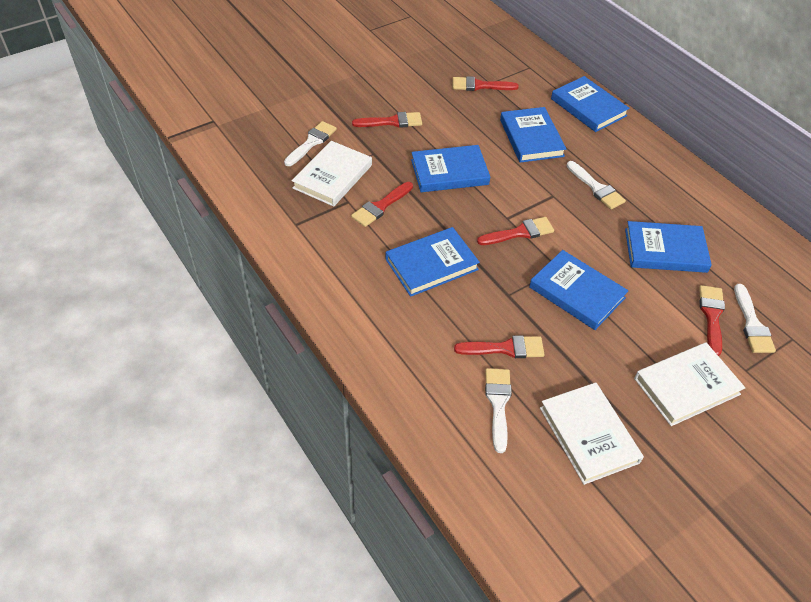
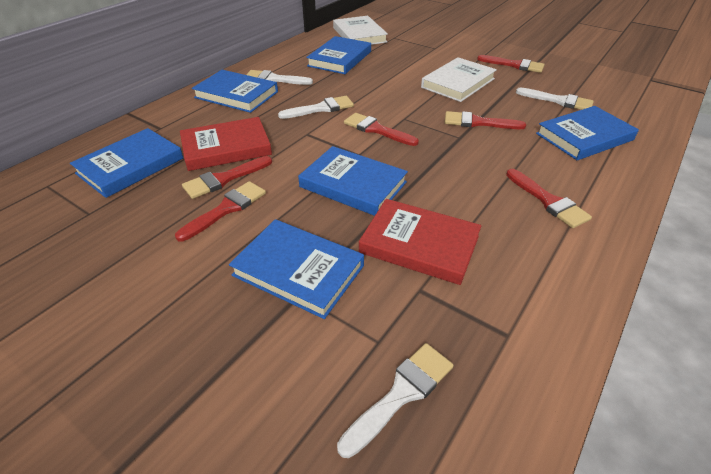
red book: none = 0 -> [180,117,272,171] [359,199,481,285] = 2
white book: [292,141,372,207] [540,382,644,485] [634,342,745,426] = 3 -> [333,16,388,45] [421,57,497,102] = 2

